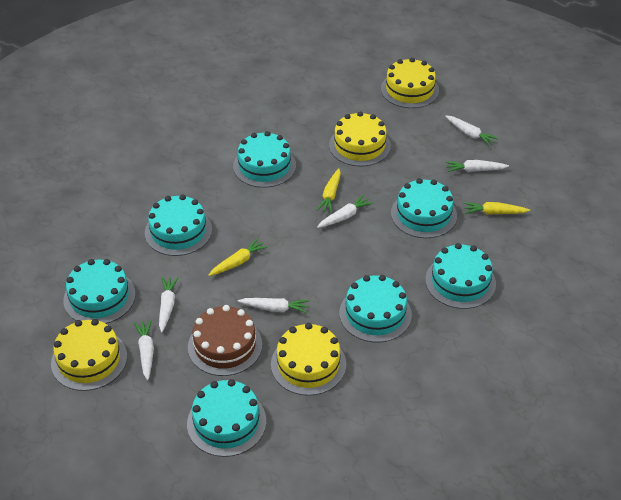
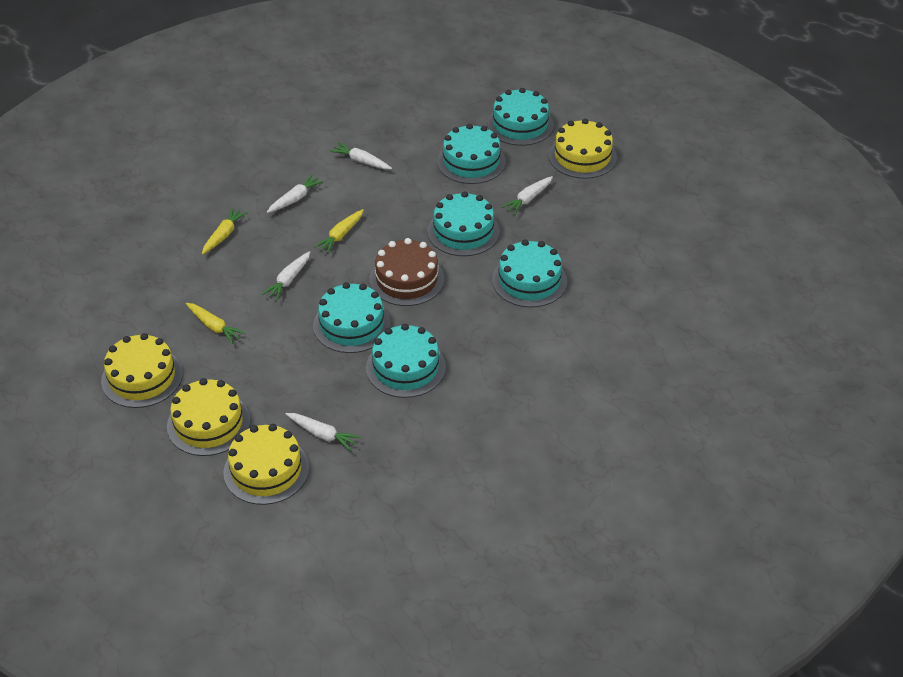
turquoise cake: [63,259,136,324] [145,195,212,256] [187,379,266,457] [233,131,296,188] [339,275,412,342] [391,178,457,238] [425,243,496,309] = 7 -> [313,282,391,353] [366,324,446,398] [427,191,500,256] [437,124,506,184] [487,88,554,146] [492,239,567,307] = 6
white carrot: [134,320,154,380] [159,277,179,332] [238,298,310,314] [317,195,373,228] [445,115,498,146] [445,160,509,172] = 6 -> [262,251,310,300] [267,174,324,213] [286,413,361,451] [330,142,392,169] [502,176,553,215] = 5

